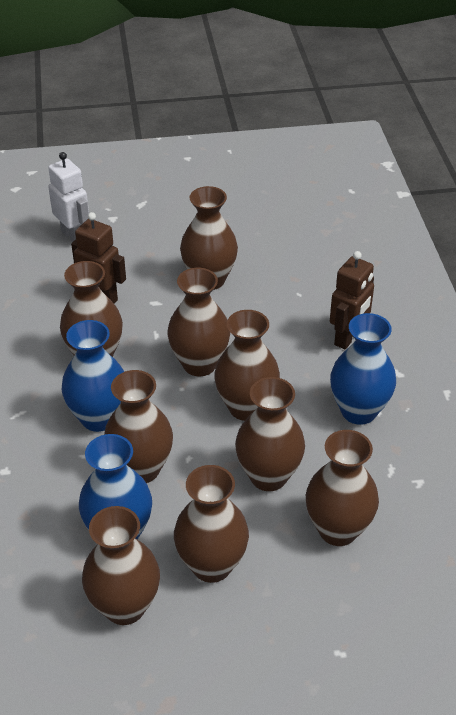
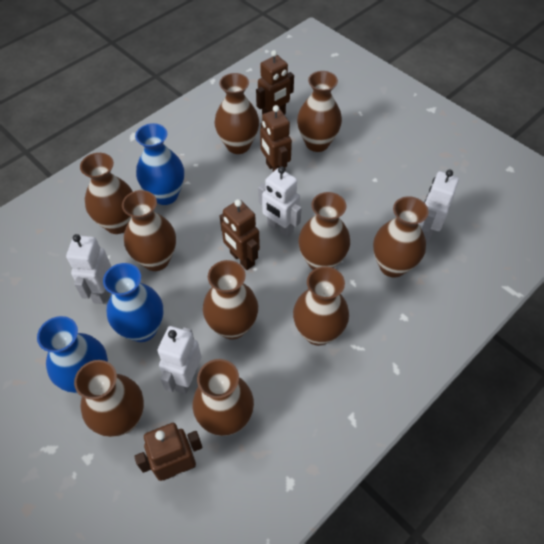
brown robot: [71,212,126,304] [330,251,374,349] = 2 -> [134,423,203,481] [220,199,260,270] [256,50,294,115] [260,105,292,172] = 4
brown vase: [60,261,123,357] [82,506,160,625] [104,370,173,483] [167,268,230,376] [174,465,249,583] [180,186,238,290] [214,310,280,421] [235,377,305,491] [306,430,379,546] = 9 -> [74,360,144,437] [80,153,133,234] [122,190,176,271] [193,359,254,436] [203,260,258,340] [214,73,259,154] [293,266,349,346] [297,71,342,152] [299,192,350,270] [373,196,429,277] = 10
white robot: [48,152,89,242] = 1 -> [66,234,112,304] [157,326,201,394] [258,166,302,238] [418,170,459,242] = 4

